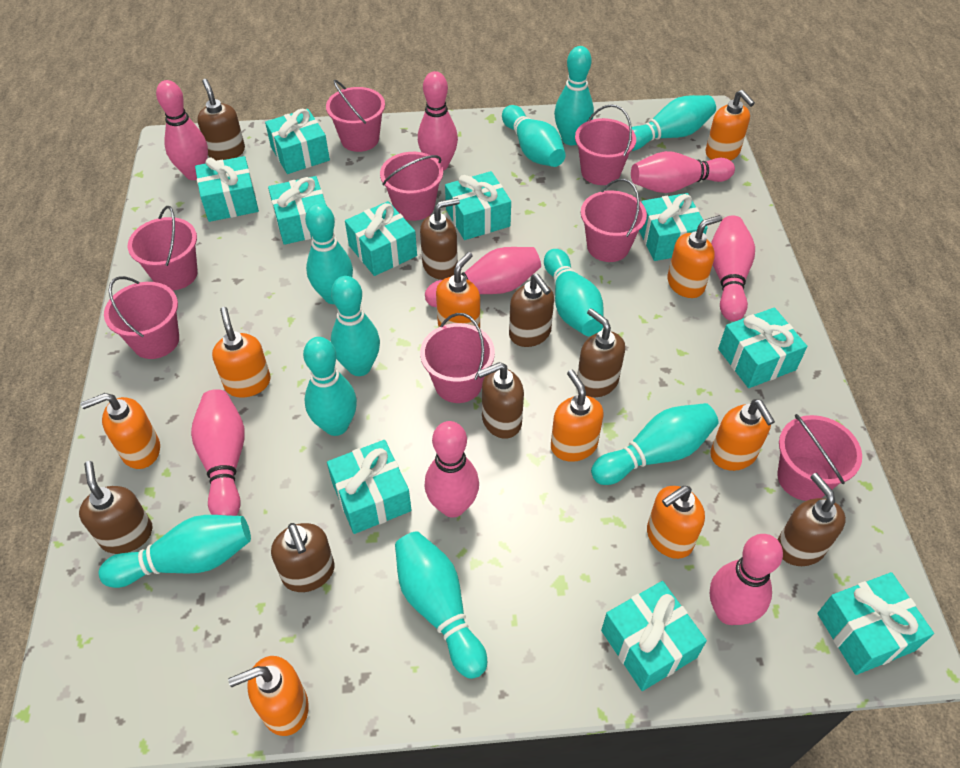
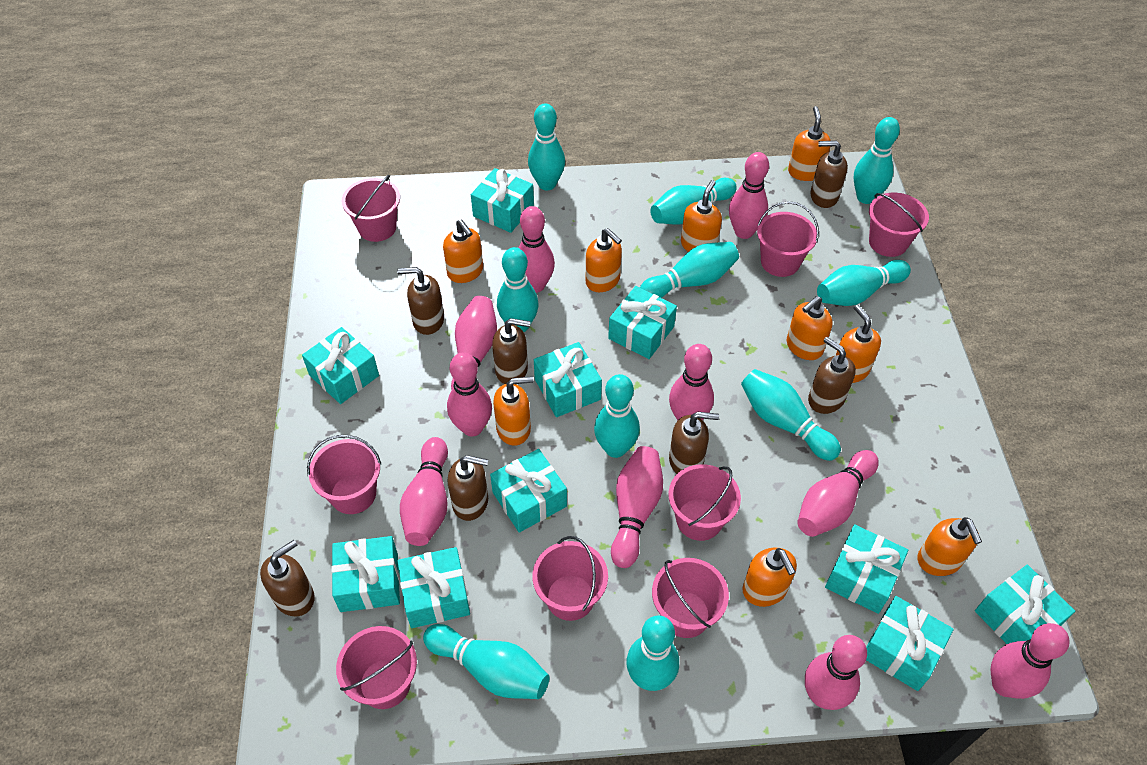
brown soap dispenser: [79,461,153,554] [197,79,245,161] [271,523,335,592] [420,198,460,280] [477,362,524,439] [509,274,554,347] [577,308,625,397] [778,473,846,566] = 8 -> [260,540,315,617] [397,267,444,335] [448,455,488,521] [492,318,531,384] [669,412,719,474] [808,337,856,414] [810,141,848,208] = 7
pink bowling pin: [156,80,208,180] [191,389,245,516] [418,71,458,171] [424,421,479,518] [425,247,541,307] [631,151,735,193] [710,534,783,625] [711,216,755,321] = 8 -> [400,437,448,546] [447,352,492,436] [451,296,497,390] [518,206,555,293] [611,446,663,568] [669,344,714,420] [729,152,769,239] [797,450,879,537] [805,635,867,710] [991,623,1070,699] = 10

